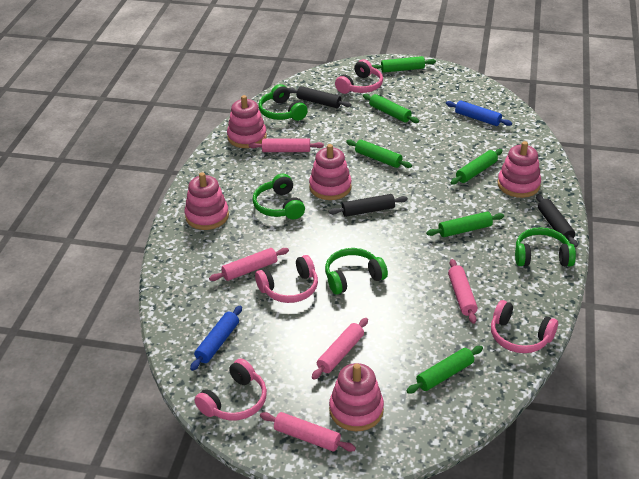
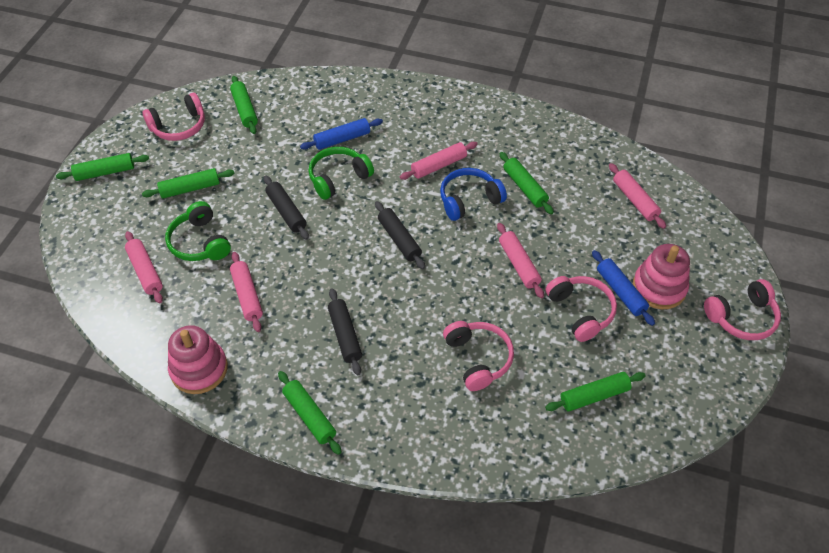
blue headphones: none = 0 -> [440,168,507,221] = 1
green headphones: [252,174,305,219] [258,84,308,121] [325,248,388,295] [515,227,576,267] = 4 -> [165,201,231,261] [309,147,374,200] = 2
pink stacking toy: [185,172,229,230] [227,95,267,148] [309,144,352,200] [329,363,384,431] [498,141,541,198] = 5 -> [168,325,228,394] [633,244,690,309] = 2

